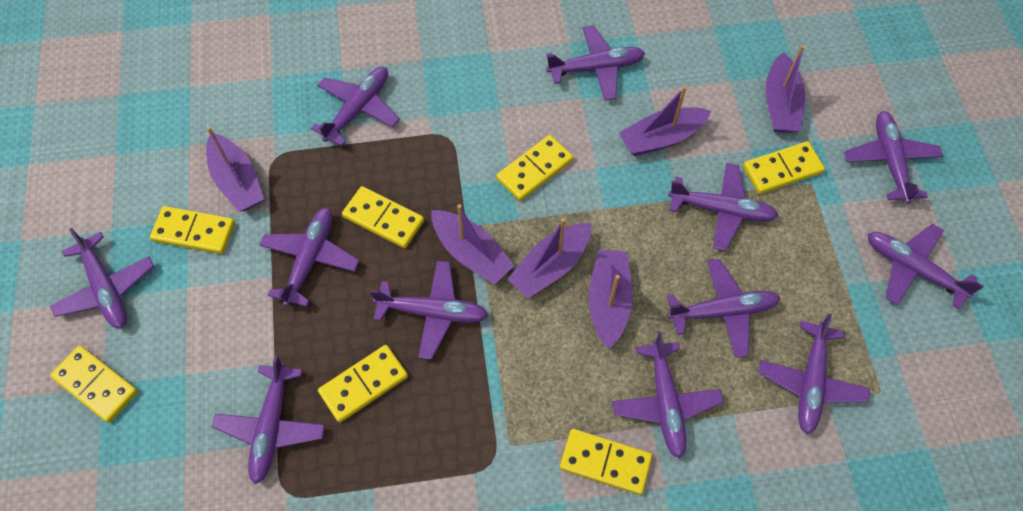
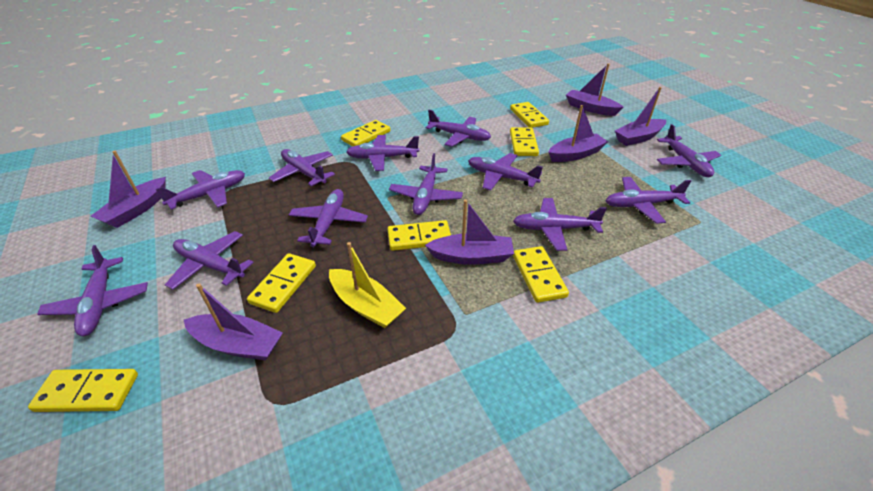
yellow boat: none = 0 -> [329,242,406,328] = 1

